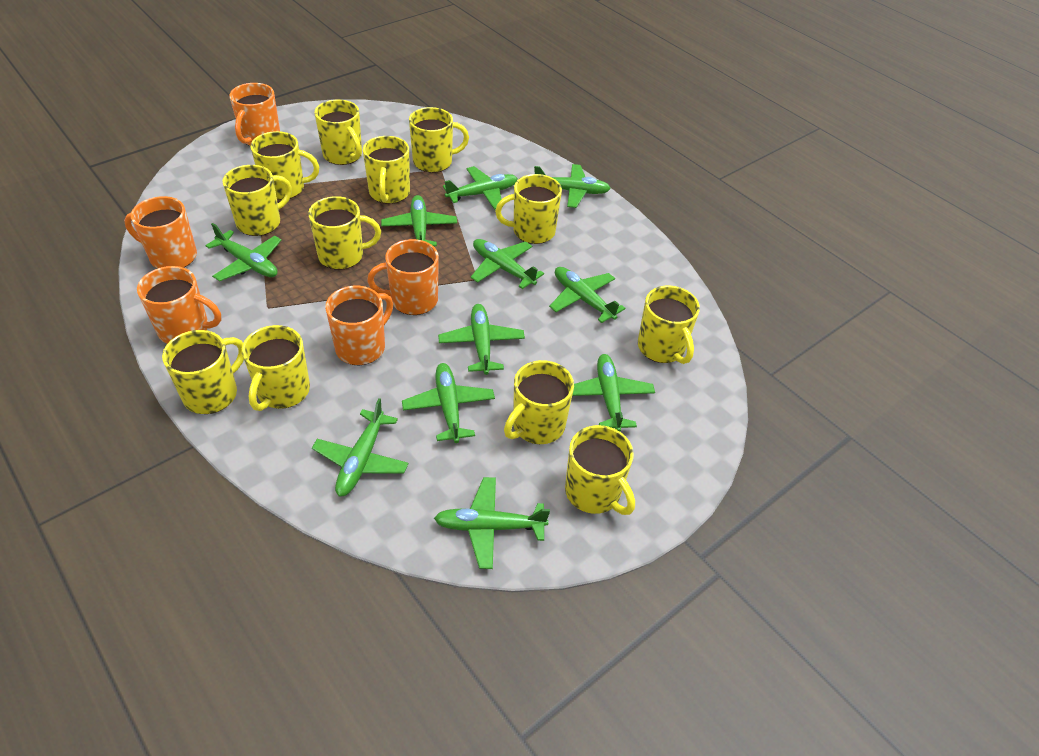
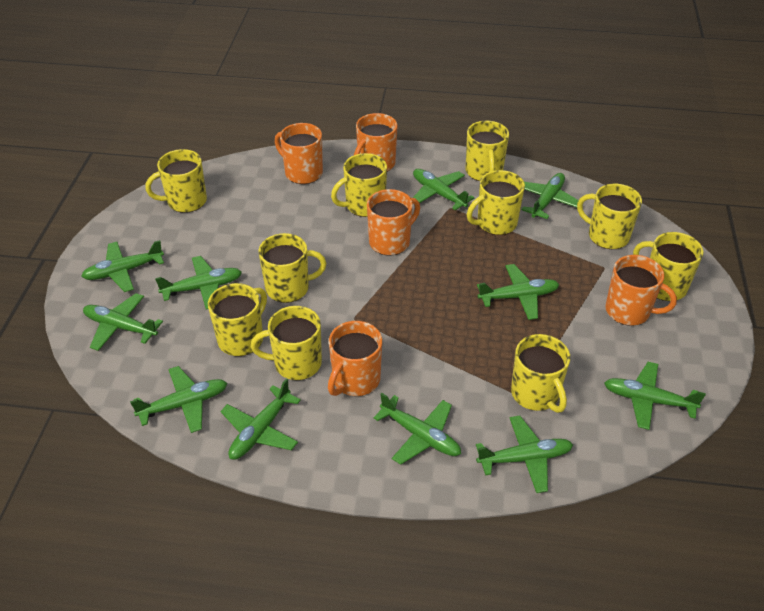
yellow mug: [162,330,244,414] [223,165,292,236] [242,325,310,411] [250,131,319,200] [308,196,381,270] [314,100,362,165] [363,136,410,204] [409,107,469,173] [495,174,562,244] [504,360,574,444] [565,425,635,515] [638,286,700,364] = 12 -> [146,149,207,213] [208,283,267,356] [251,306,322,380] [259,233,327,303] [331,153,387,217] [466,121,509,181] [467,170,525,235] [511,334,570,413] [577,184,642,249] [633,232,703,301] = 10

